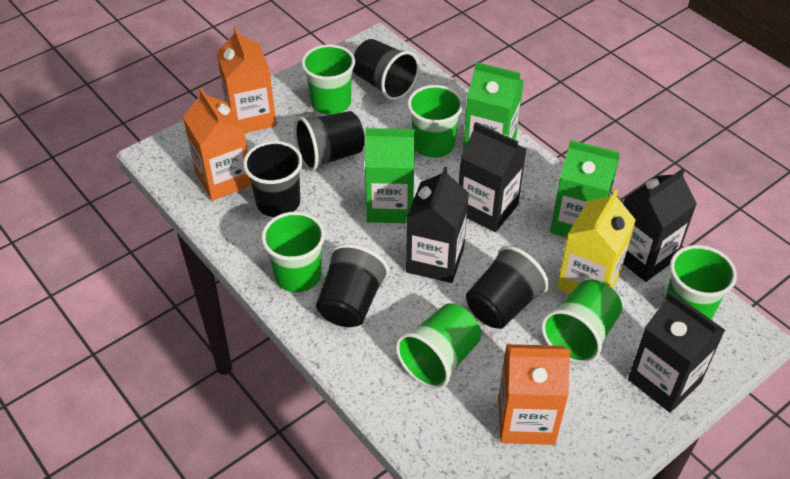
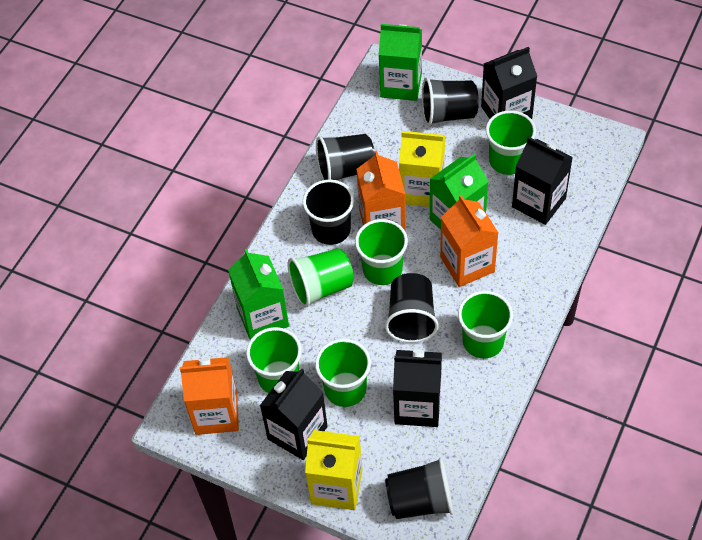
yellow carton: [557,189,636,294] = 1 -> [305,430,363,510] [399,131,445,207] = 2

